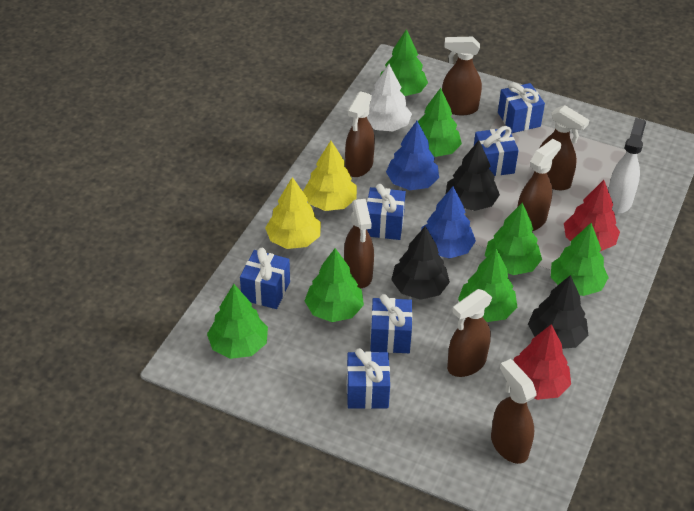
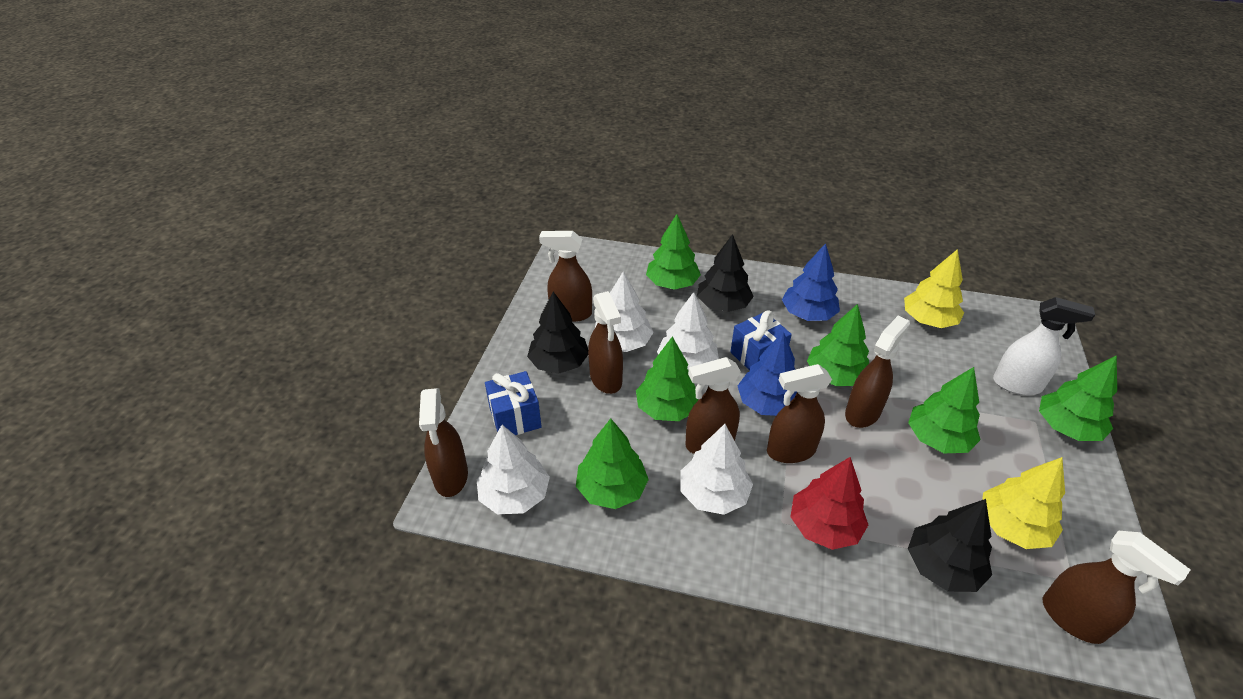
blue gift: [240,248,290,309] [347,348,390,409] [367,184,406,240] [370,294,413,353] [474,126,519,176] [498,82,545,133] = 6 -> [485,371,542,435] [730,310,792,370] = 2
green tree: [207,284,268,359] [305,248,364,322] [380,29,428,96] [418,88,462,157] [458,249,517,322] [485,203,542,275] [551,223,609,296] = 7 -> [576,418,649,509] [636,337,699,421] [646,214,701,290] [807,304,869,386] [908,367,981,453] [1039,355,1117,441] = 6
red tree: [513,324,571,400] [564,180,620,251] = 2 -> [790,457,868,550] = 1
white tree: [367,64,412,131] = 1 -> [477,425,550,514] [595,272,654,352] [657,292,719,370] [680,424,753,515] = 4

